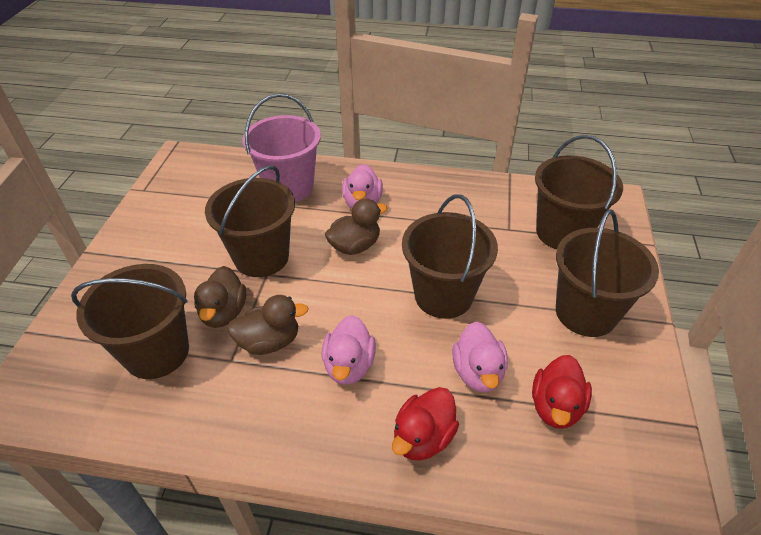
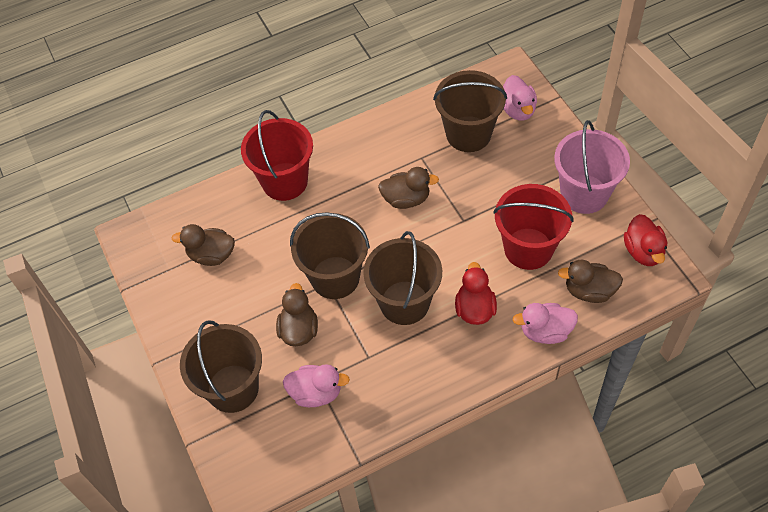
brown bucket: [71,264,189,379] [205,165,295,277] [402,194,498,319] [535,135,623,250] [556,209,659,337] = 5 -> [180,320,262,413] [290,212,370,299] [363,231,442,325] [433,70,507,152] = 4
brown duck: [194,266,246,328] [227,295,309,355] [325,198,387,255] = 3 -> [171,224,235,266] [276,283,318,346] [378,167,439,209] [558,260,623,303] = 4
red bucket: none = 0 -> [241,110,313,201] [493,184,574,270] = 2

